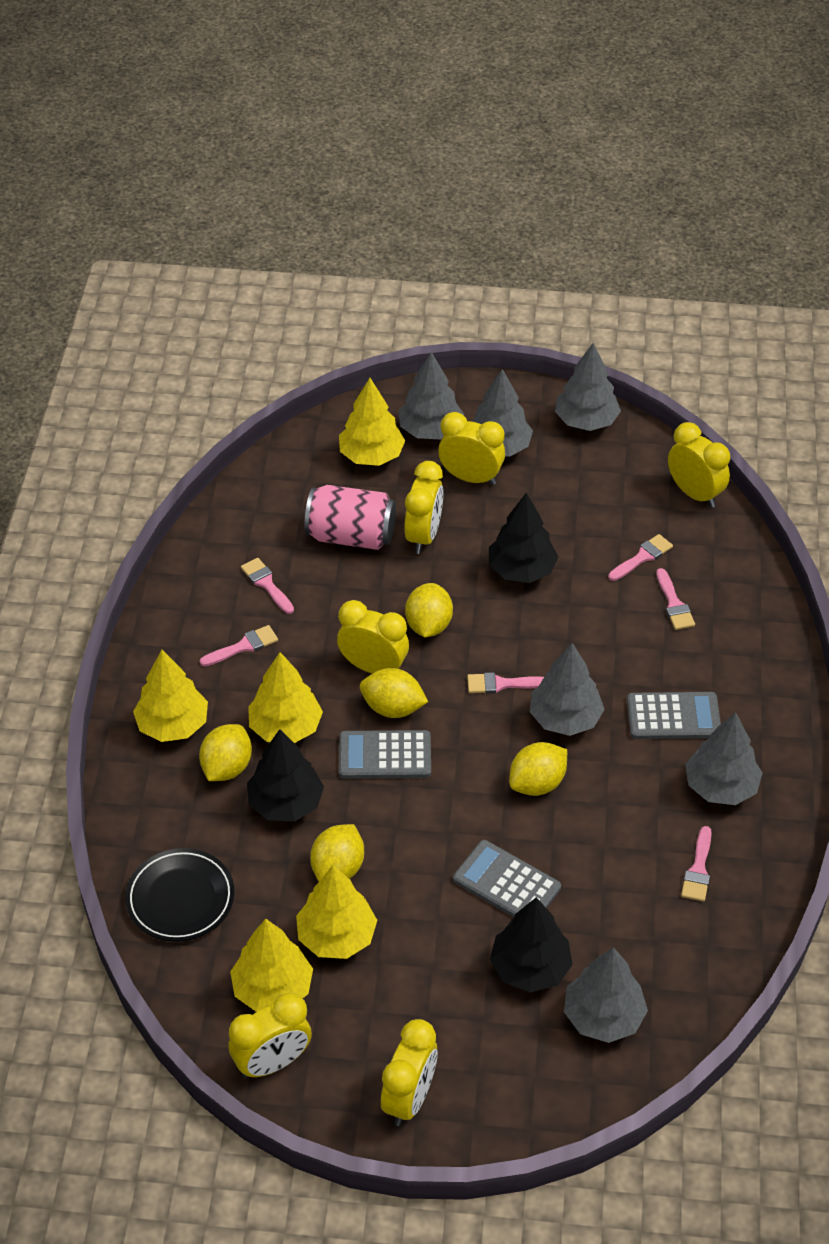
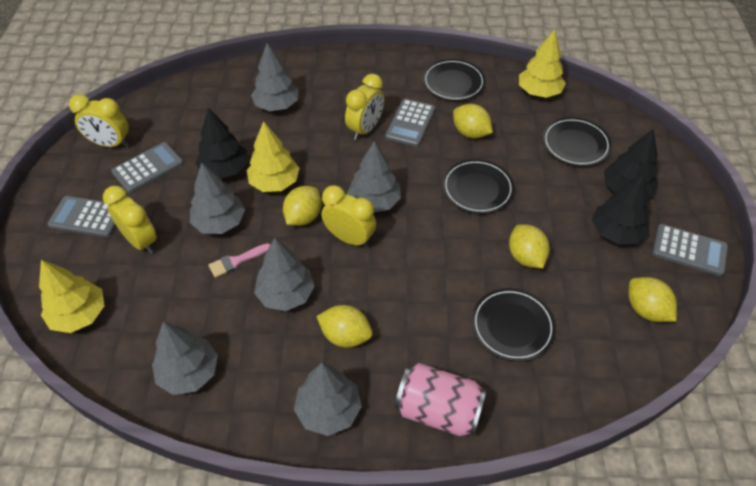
black plate: [125,848,234,942] = 1 -> [423,59,486,101] [442,159,515,214] [472,288,556,362] [543,117,612,166] = 4
grey calculator: [339,730,431,779] [453,840,561,917] [627,692,721,739] = 3 -> [47,196,116,237] [111,142,184,193] [385,99,435,147] [652,224,728,276] = 4
pink brush: [200,625,278,667] [241,558,294,614] [467,672,544,694] [608,534,673,581] [656,568,695,630] [681,826,712,902] = 6 -> [208,243,270,278] = 1
yellow clock: [228,993,312,1079] [337,600,409,674] [381,1019,438,1126] [404,461,444,554] [438,412,505,485] [668,422,730,508] = 6 -> [69,94,129,147] [103,186,157,254] [321,185,376,248] [345,74,384,140] = 4
yellow tree: [133,650,208,742] [230,919,313,1012] [248,652,323,743] [296,865,377,959] [339,378,405,466] = 5 -> [39,260,105,333] [247,121,299,192] [519,29,566,98] = 3

